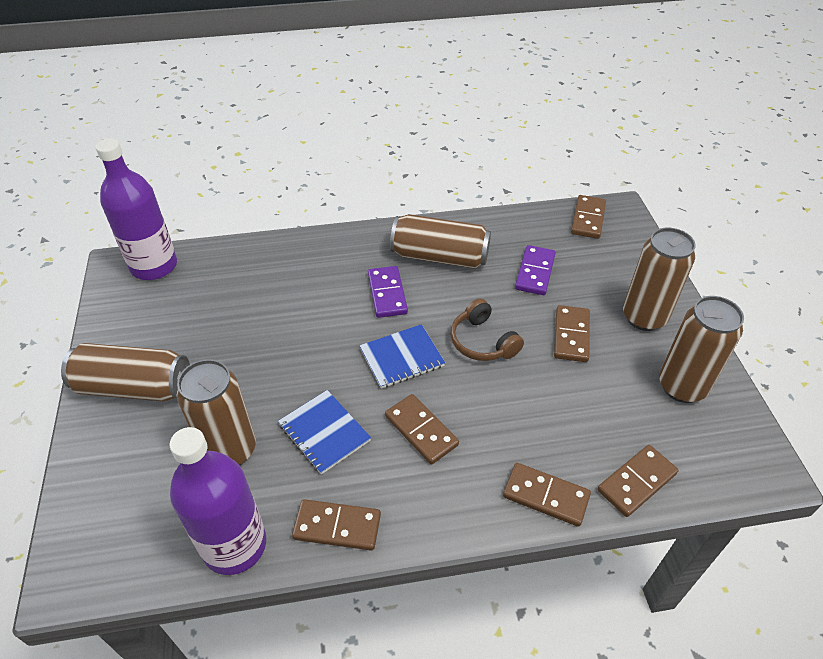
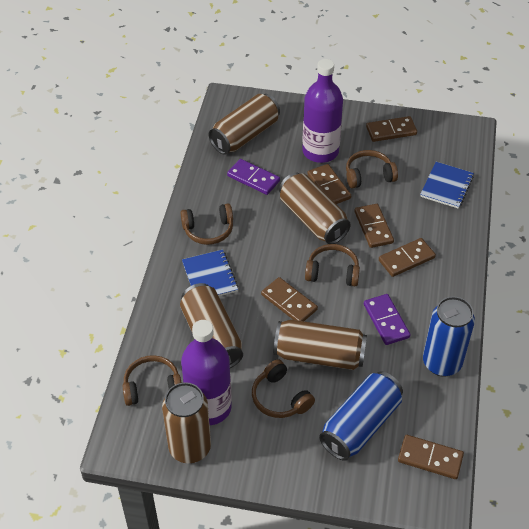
blue can: none = 0 -> [319,371,403,461] [423,296,475,377] = 2
brown headphones: [451,298,524,361] = 1 -> [123,355,181,406] [181,203,233,245] [252,359,315,418] [305,244,360,286] [346,150,398,188] = 5

